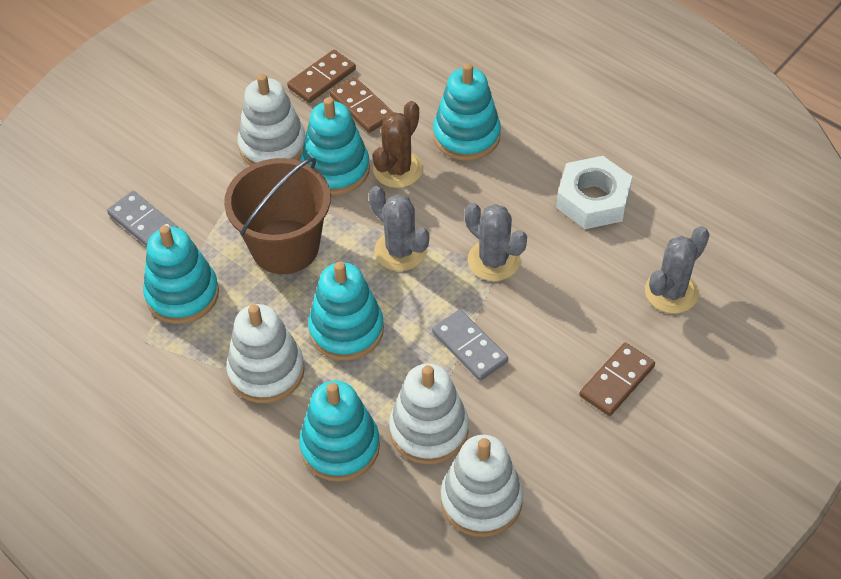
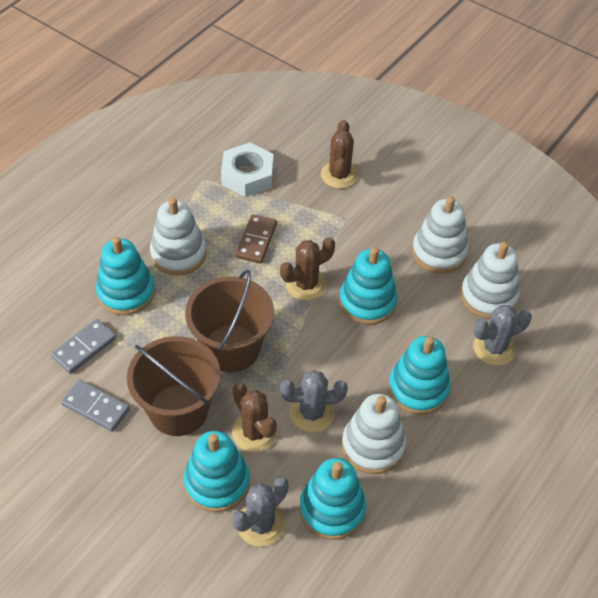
brown bucket: [224,158,331,274] = 1 -> [127,336,220,436] [185,269,274,372] = 2
brown cactus: [373,101,423,188] = 1 -> [232,383,278,452] [280,237,335,301] [321,120,358,188] = 3
brown domino: [287,50,356,103] [329,77,393,133] [579,342,655,416] = 3 -> [236,214,277,264] = 1

